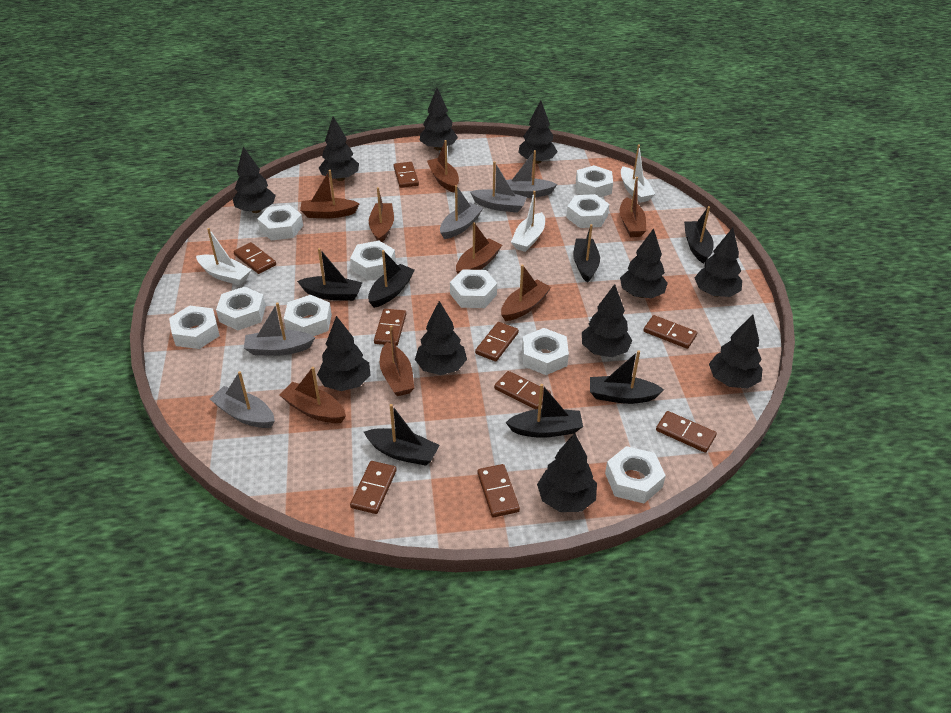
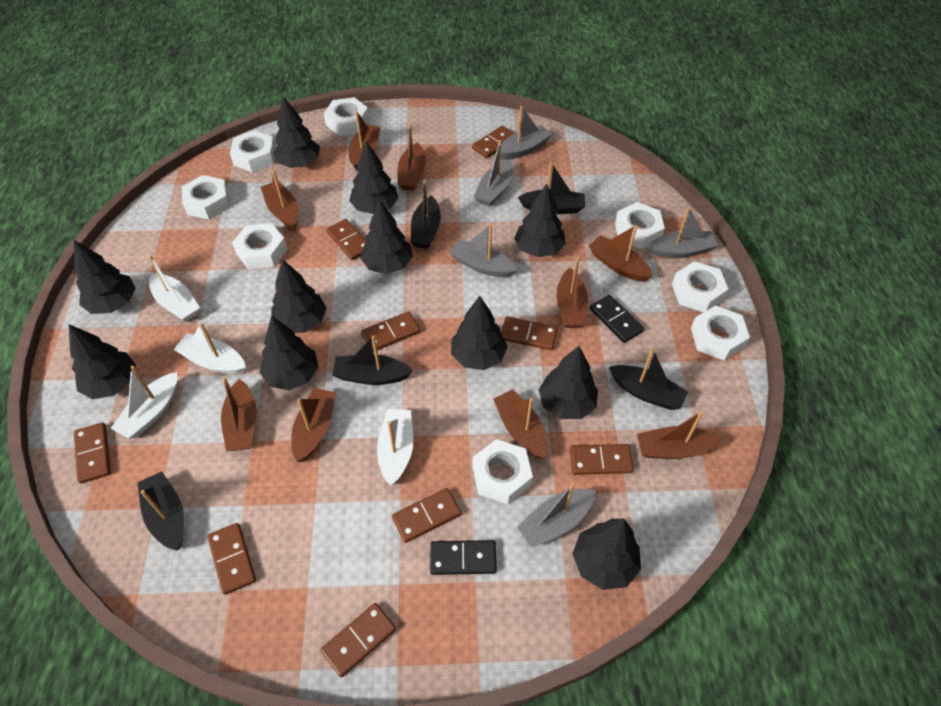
black boat: [297,248,363,301] [364,404,440,466] [368,250,415,308] [505,384,583,438] [573,224,600,283] [590,350,664,404] [684,206,714,264] = 7 -> [137,471,184,551] [332,335,413,385] [411,180,441,249] [518,162,585,214] [609,349,688,410] = 5
black domino: none = 0 -> [430,540,497,575] [590,295,644,343] = 2
brown boat: [279,367,346,423] [300,170,360,218] [369,187,394,242] [380,325,414,396] [427,140,459,193] [456,222,502,273] [501,265,551,321] [620,177,646,237] = 8 -> [221,377,257,451] [261,170,298,230] [291,388,336,462] [349,111,380,171] [397,124,426,191] [493,389,548,459] [556,257,588,328] [589,225,653,282] [637,411,723,459] = 9
white boat: [196,228,251,285] [511,191,545,252] [621,145,655,203] = 3 -> [111,366,178,439] [149,255,200,322] [173,322,246,374] [377,409,413,486] = 4
white nut: [169,306,220,349] [216,287,266,330] [258,205,303,240] [284,295,332,336] [350,241,396,280] [450,269,497,308] [522,328,569,375] [566,194,609,228] [576,165,613,197] [605,446,666,504] = 10 -> [182,175,230,220] [230,130,276,172] [232,223,287,269] [324,97,369,136] [472,439,533,504] [615,202,665,249] [672,261,728,312] [691,305,750,361] = 8

